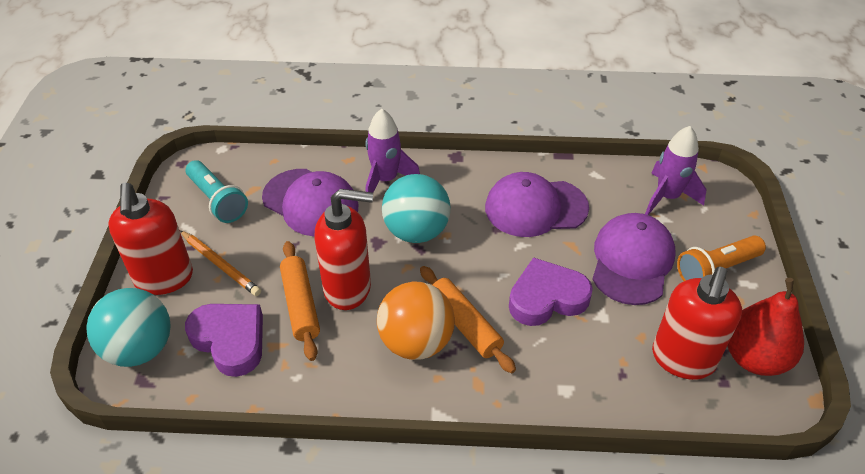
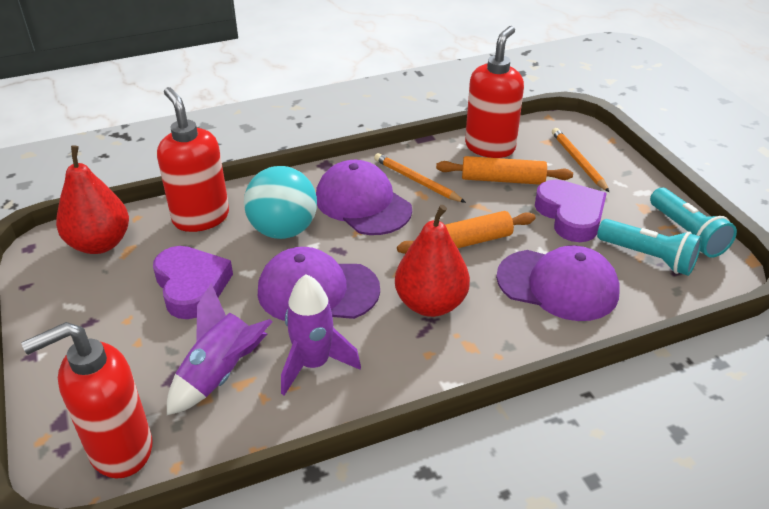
orange ball: [377,282,455,360] = 1 -> none = 0
orange flashlight: [677,235,766,281] = 1 -> none = 0
orange pencil: [180,230,261,296] = 1 -> [374,153,466,203] [552,128,609,192] = 2
red pear: [727,278,804,376] = 1 -> [56,145,129,254] [395,205,470,317] = 2
turquoise ball: [86,288,171,367] [382,174,451,243] = 2 -> [244,166,317,239] = 1
turquoise flashlight: [186,160,248,223] = 1 -> [597,219,702,276] [650,188,737,258] = 2

